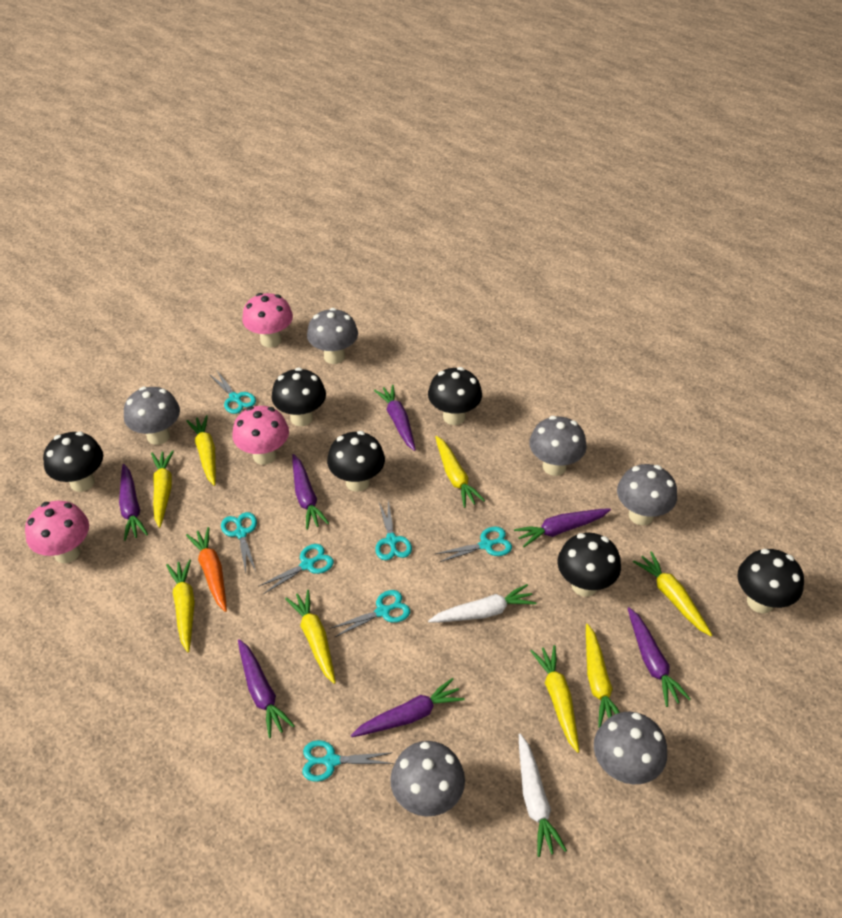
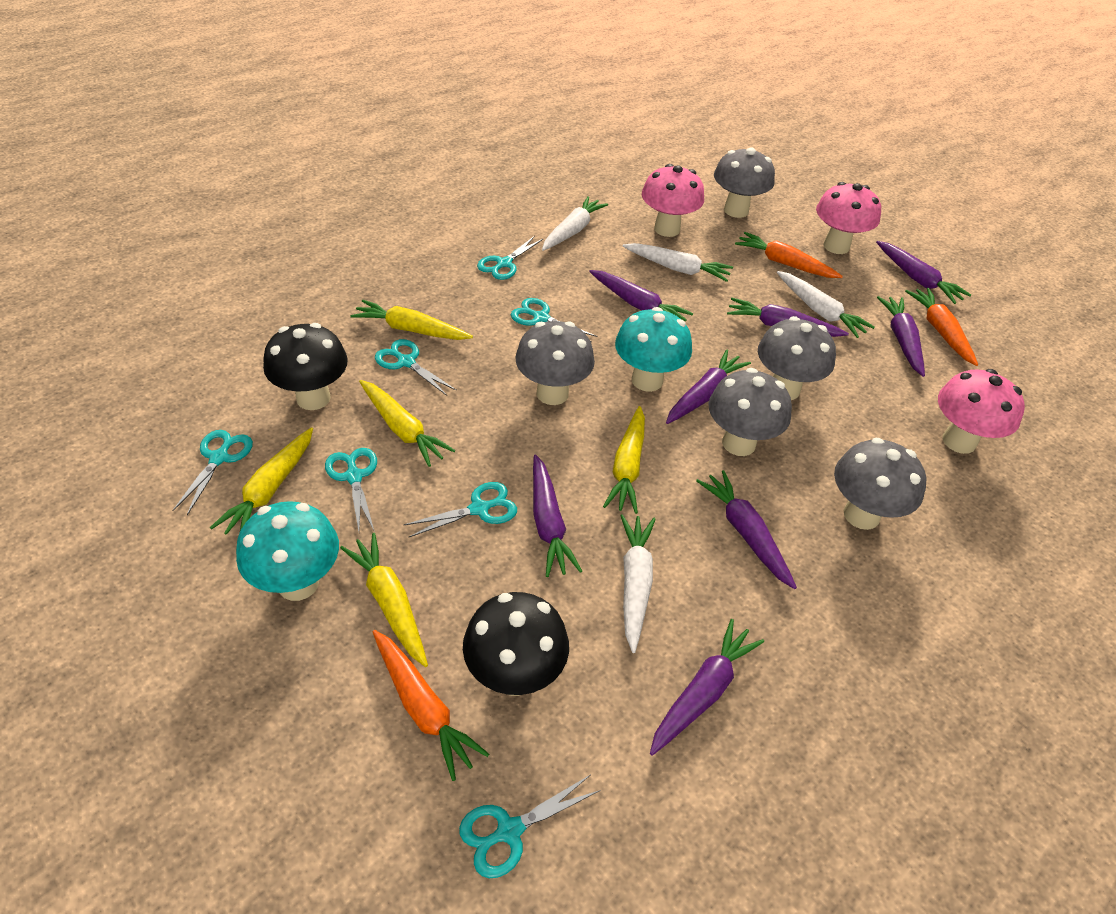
black mushroom: [43,431,103,492] [272,368,326,426] [327,431,385,492] [428,367,482,425] [558,533,621,597] [738,549,804,614] = 6 -> [263,323,348,410] [463,592,569,696] = 2
grey mushroom: [124,386,180,445] [307,308,358,364] [390,741,465,816] [529,416,587,476] [594,712,667,784] [617,464,677,525] = 6 -> [515,321,595,405] [708,368,792,456] [714,147,775,218] [758,316,836,400] [834,438,926,530] = 5
orange carrot: [186,527,227,612] = 1 -> [373,630,489,781] [735,232,843,278] [905,288,978,366] = 3
purple carrot: [119,464,148,541] [238,639,295,738] [292,454,329,530] [351,678,465,737] [374,385,416,451] [514,508,611,547] [628,607,690,707] = 7 -> [533,454,582,577] [589,270,693,322] [650,619,764,756] [666,350,751,424] [696,470,797,589] [727,298,849,337] [876,241,971,304] [877,296,925,377] = 8
turquoise mushroom: none = 0 -> [236,501,339,601] [615,307,692,392] = 2
white carrot: [428,584,536,623] [519,734,567,857] = 2 -> [542,196,608,251] [620,514,656,653] [623,243,733,282] [777,271,875,338] = 4
yellow carrot: [151,450,174,528] [166,559,195,652] [186,415,216,486] [285,590,336,684] [435,436,485,508] [530,645,579,753] [586,624,620,728] [633,551,712,636] = 8 -> [210,427,313,535] [340,533,428,667] [350,300,473,340] [359,380,455,467] [603,406,645,514] = 5

